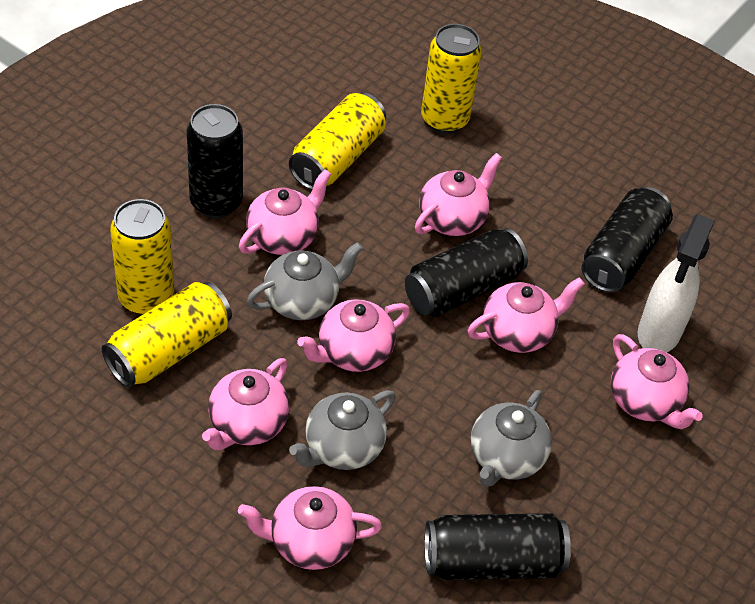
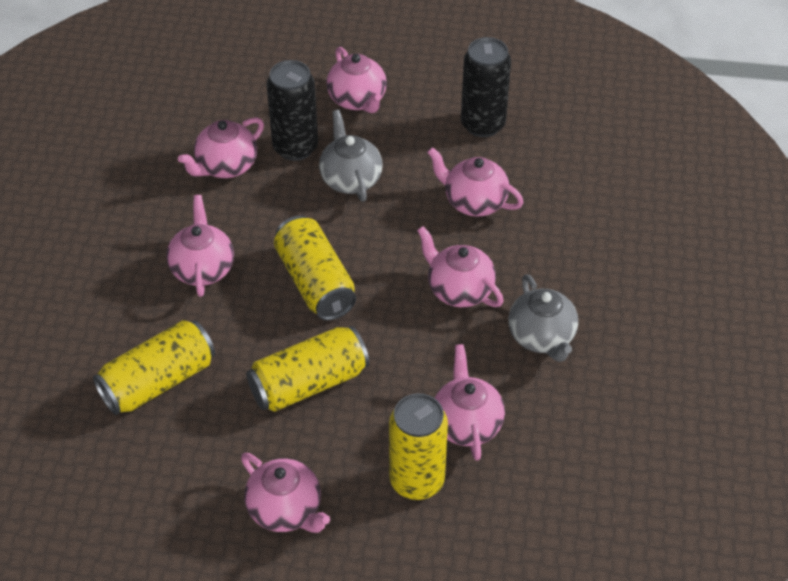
black can: [187,104,243,218] [405,228,528,317] [425,513,571,580] [582,187,673,292] = 4 -> [266,60,318,161] [461,37,511,137] = 2
grey teapot: [247,242,363,320] [289,390,396,470] [471,390,552,487] = 3 -> [319,110,383,202] [509,274,578,362] = 2
white spray bottle: [638,214,715,352] = 1 -> none = 0

